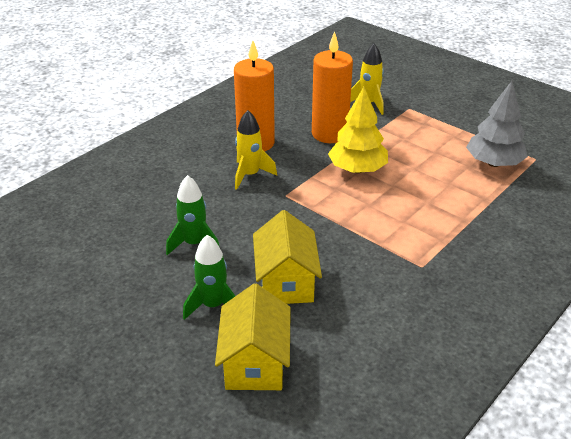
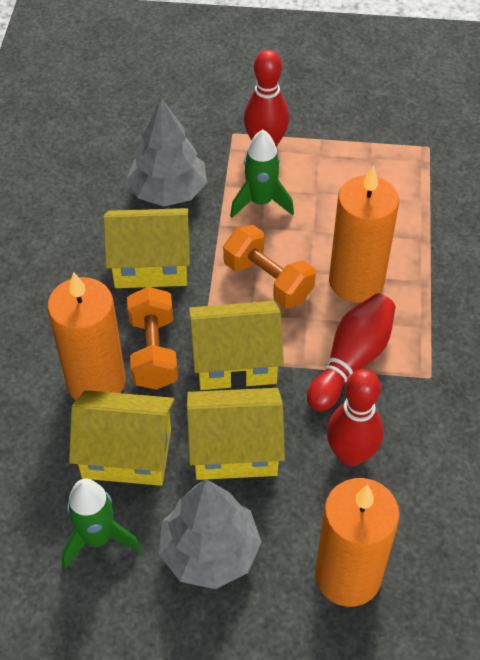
grey tree: [466,81,528,167] = 1 -> [126,98,207,207] [159,479,261,589] = 2
orange candle: [234,40,275,151] [312,31,353,143] = 2 -> [47,272,126,400] [315,478,400,607] [329,165,399,303] = 3
orange dumbbell: none = 0 -> [127,287,178,390] [223,225,316,308] = 2
red bowling pin: none = 0 -> [244,50,289,147] [307,293,396,411] [327,369,384,466] = 3
yellow house: [215,283,291,390] [253,210,322,304] = 2 -> [69,390,175,486] [103,208,190,288] [187,388,285,480] [189,301,284,390] = 4
yellow rocket: [235,110,277,190] [350,44,384,115] = 2 -> none = 0
yellow tree: [328,87,388,173] = 1 -> none = 0

